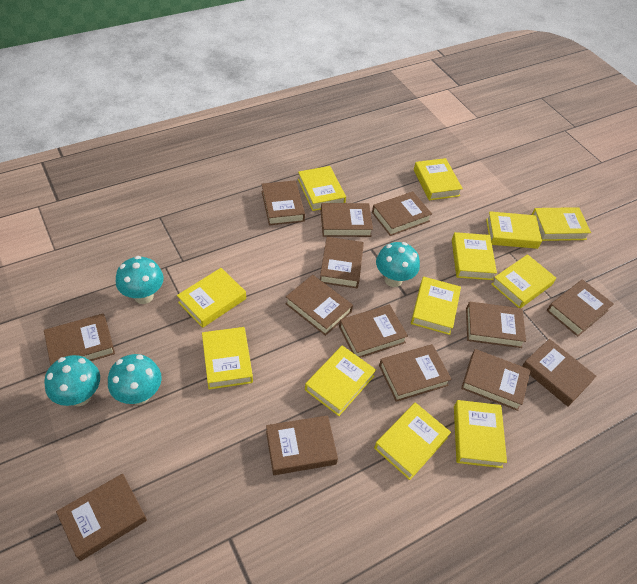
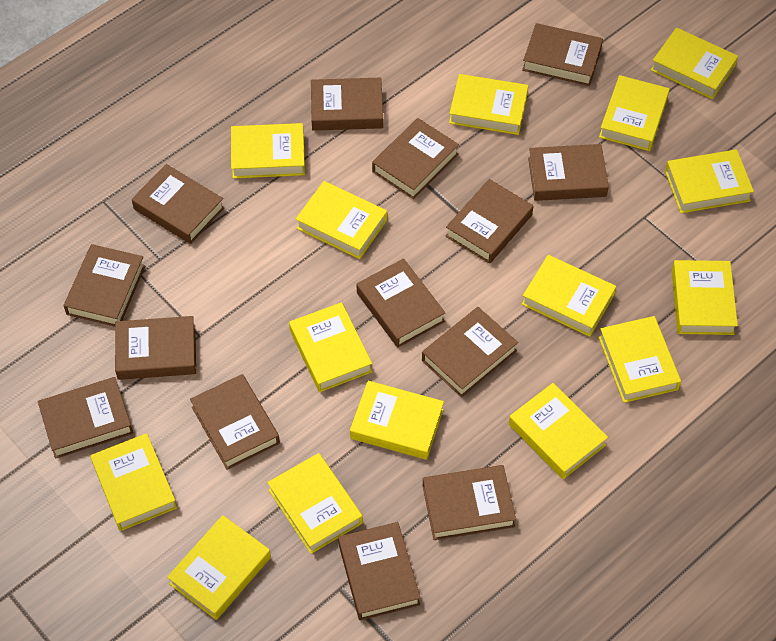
turquoise mushroom: [44,355,100,406] [108,354,162,405] [116,256,164,304] [376,242,420,287] = 4 -> none = 0
yellow book: [177,268,246,328] [202,327,253,389] [298,166,346,211] [305,345,376,416] [374,402,451,480] [411,276,461,335] [414,158,463,200] [452,232,497,280] [454,400,507,468] [486,211,542,249] [491,254,556,308] [532,207,591,241] = 12 -> [90,433,177,531] [167,515,271,620] [231,123,305,178] [267,453,363,554] [289,302,372,392] [296,181,387,259] [350,381,444,460] [449,74,528,135] [509,383,608,479] [522,255,616,337] [599,75,670,151] [599,316,681,403] [651,27,738,99] [665,149,754,213] [672,260,738,335] = 15

